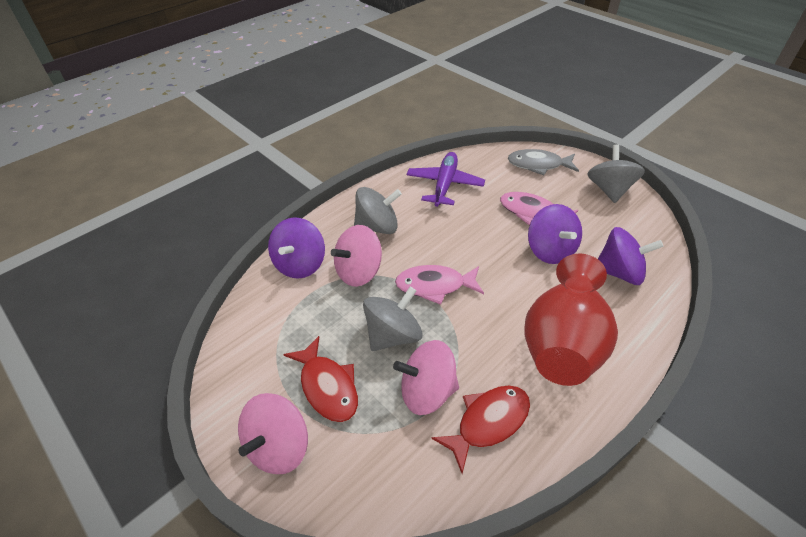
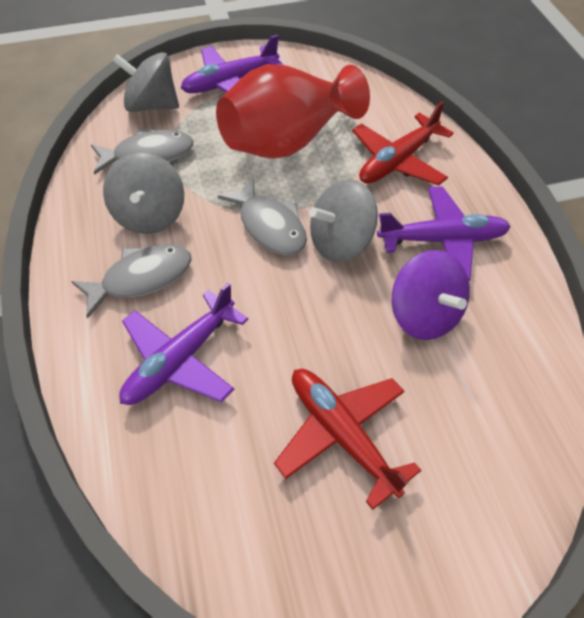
grey fish: [508,149,579,175] = 1 -> [71,244,192,319] [91,128,194,175] [217,178,307,255] = 3
pink fish: [395,265,484,305] [500,192,578,225] = 2 -> none = 0
pink spinning top: [238,393,308,474] [331,225,382,287] [393,340,459,415] = 3 -> none = 0
purple plane: [406,152,485,207] = 1 -> [119,282,248,405] [181,35,283,93] [377,186,511,281] = 3
purple spinning top: [268,217,325,279] [528,204,582,264] [598,227,664,285] = 3 -> [392,250,470,340] = 1
red fish: [283,336,358,422] [432,385,530,474] = 2 -> none = 0
red plane: none = 0 -> [274,369,421,510] [352,101,453,185] = 2

